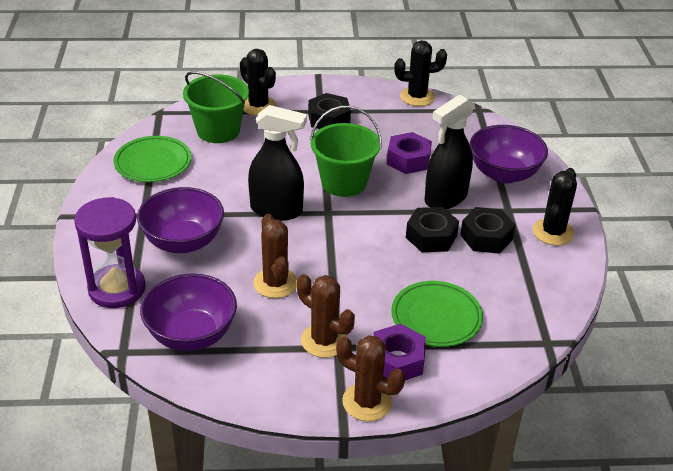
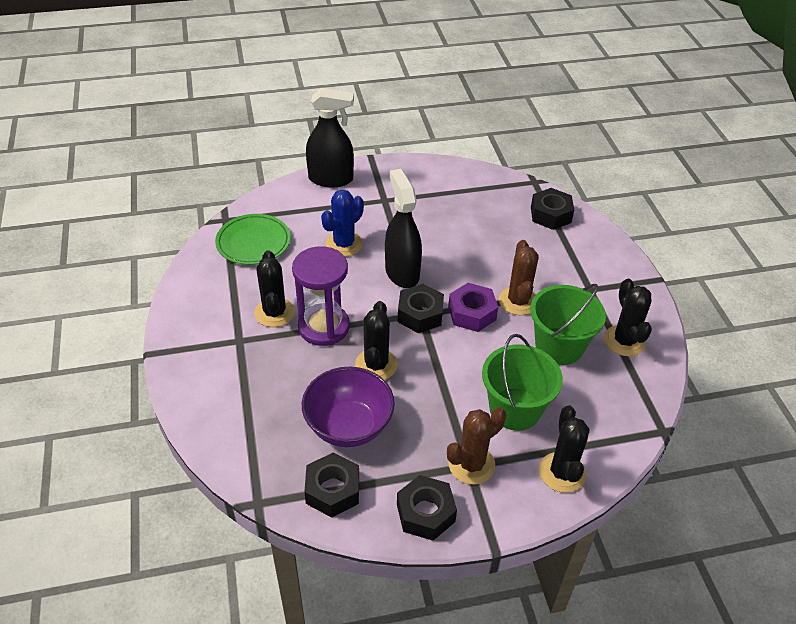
black cactus: [240,49,276,116] [394,40,447,106] [533,168,577,246] = 3 -> [254,250,295,327] [355,301,398,380] [539,406,590,493] [604,279,652,356] = 4
black nut: [308,93,351,129] [406,207,459,252] [460,207,515,254] = 3 -> [304,452,359,518] [397,475,457,541] [398,284,444,333] [531,188,574,230] = 4
blue cactus: none = 0 -> [321,190,364,257] = 1
brown cactus: [253,214,297,298] [297,274,355,358] [336,335,405,421] = 3 -> [447,407,506,484] [499,240,539,315] = 2
green plate: [113,136,191,182] [391,281,483,347] = 2 -> [215,214,291,265] = 1
purple bowl: [137,187,224,253] [140,273,237,351] [470,125,548,184] = 3 -> [302,367,395,447] = 1
purple nut: [373,324,426,380] [387,132,432,174] = 2 -> [448,283,498,332] = 1

